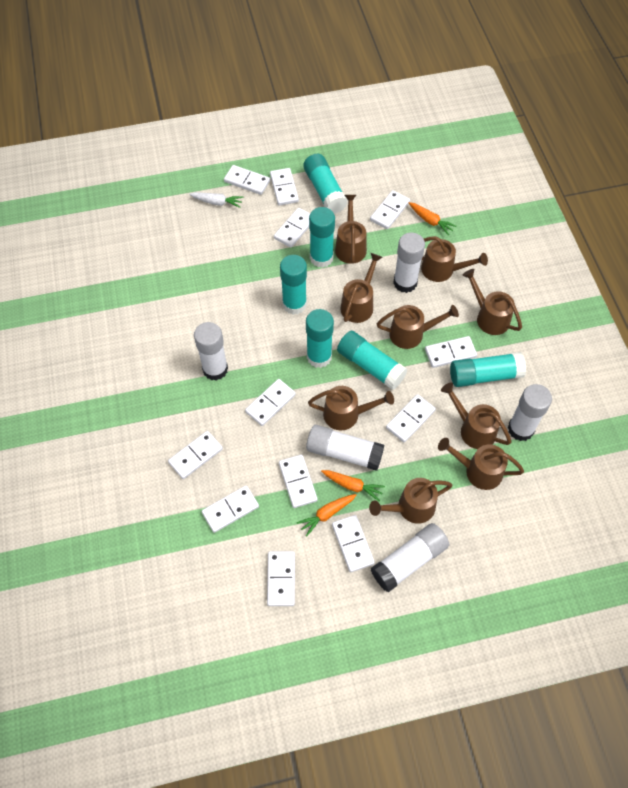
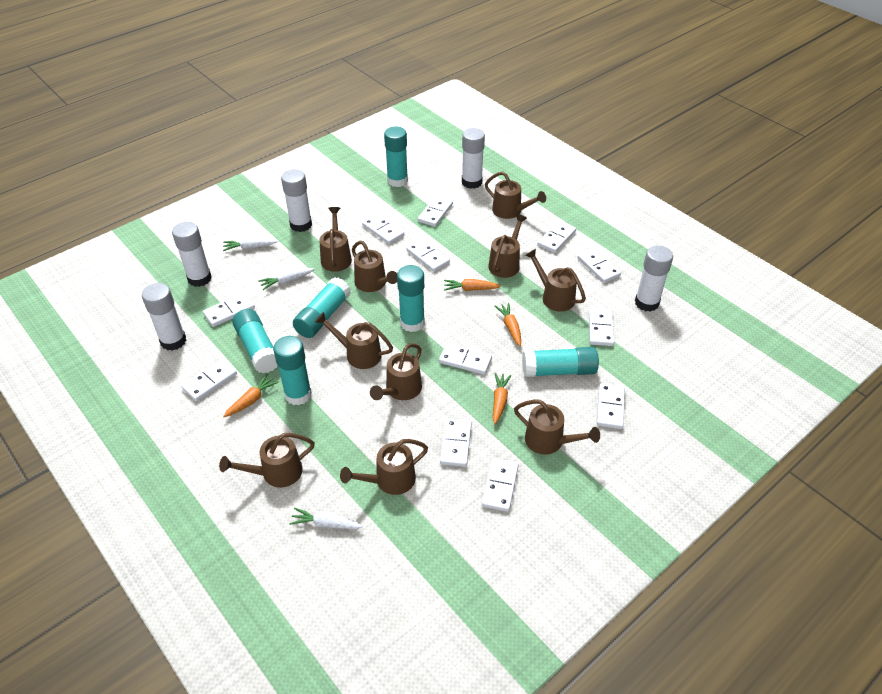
brown watering can: [308,386,394,431] [335,195,367,264] [340,253,383,323] [369,478,452,524] [377,305,459,349] [421,236,488,282] [438,438,524,490] [441,383,511,449] [462,269,522,335] = 9 -> [219,433,315,488] [315,312,393,369] [319,207,352,272] [340,439,428,495] [352,241,397,292] [370,343,422,400] [485,172,546,219] [488,214,527,278] [514,399,600,455] [525,249,586,312] = 10
orange carrot: [297,494,356,537] [321,470,385,501] [409,202,457,235] = 3 -> [223,374,279,417] [444,279,501,291] [493,373,511,424] [495,303,521,346] = 4
white carrot: [189,192,244,208] = 1 -> [223,238,278,251] [258,268,315,290] [289,507,363,529] = 3

